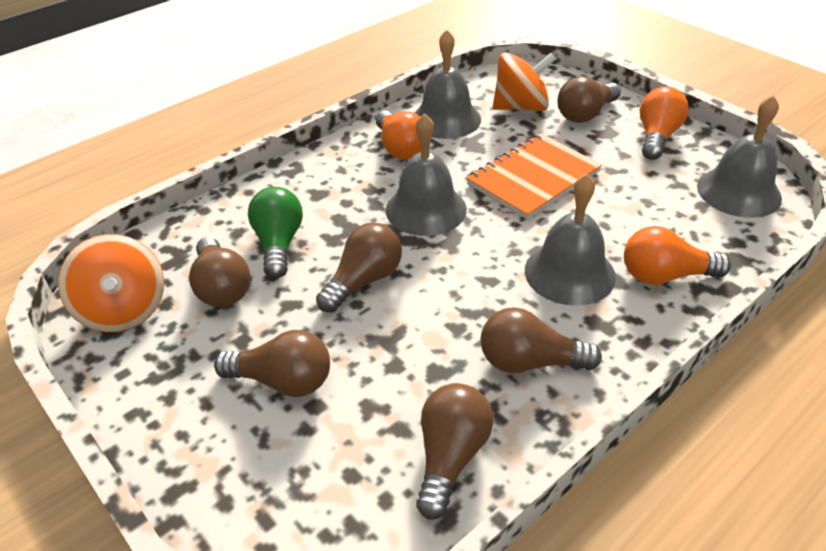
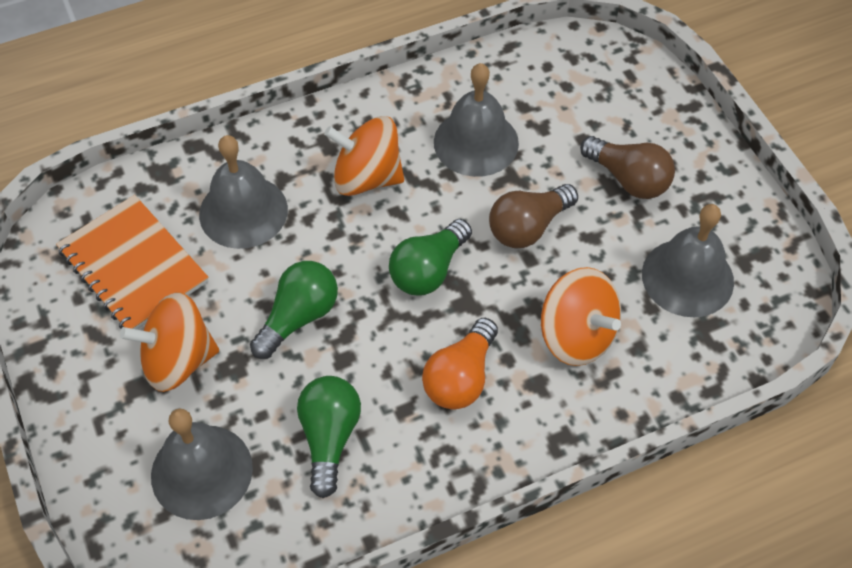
brown light bulb: [189,237,251,307] [214,330,330,397] [316,222,402,313] [416,383,493,520] [480,307,602,373] [557,76,621,123] = 6 -> [489,184,578,248] [580,136,675,199] = 2
green light bulb: [248,187,303,279] = 1 -> [250,261,338,359] [297,376,361,498] [389,219,472,296] = 3
orange light bulb: [376,111,421,160] [624,226,731,285] [640,86,689,160] = 3 -> [422,318,498,410] = 1
orange spinning top: [58,234,164,332] [493,53,556,111] = 2 -> [120,292,219,392] [324,116,404,196] [541,267,621,366] = 3

